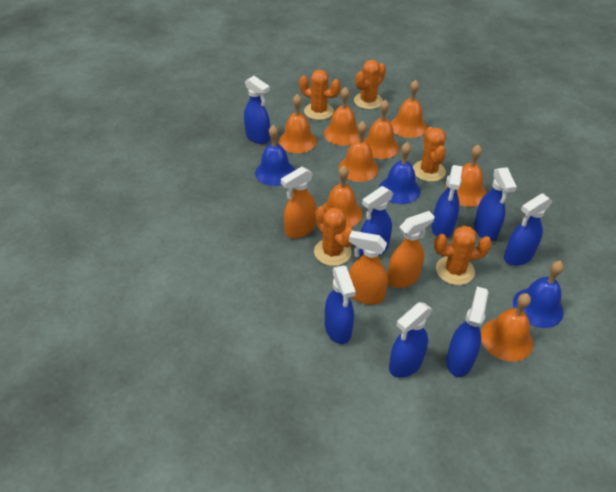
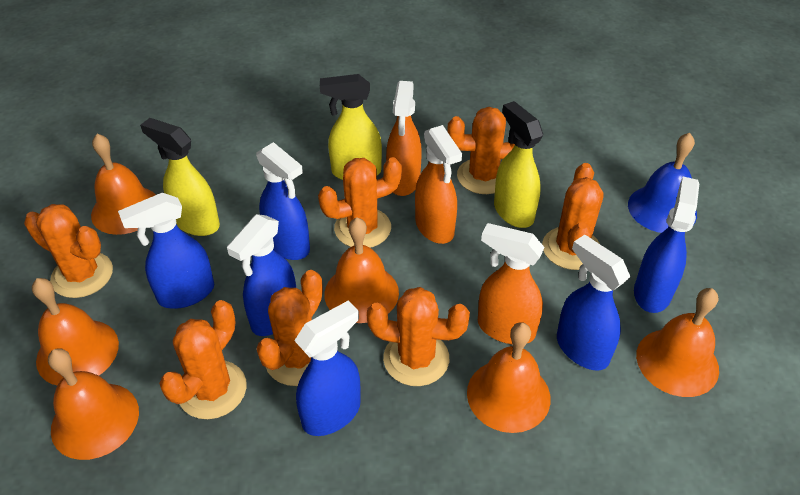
blue bell: [255,125,295,186] [379,142,420,204] [513,261,564,328] = 3 -> [628,133,697,233] = 1
blue spray bottle: [244,76,270,144] [325,265,356,344] [359,186,393,257] [389,302,433,378] [432,165,463,238] [446,286,488,377] [474,167,517,241] [504,193,553,266] = 8 -> [118,193,214,309] [227,214,296,336] [256,142,310,260] [294,301,361,436] [557,235,630,371] [634,176,699,313] = 6
orange bell: [279,94,317,153] [322,166,363,228] [324,87,359,146] [339,121,379,182] [364,99,399,159] [391,80,427,138] [445,144,487,207] [481,293,533,362] = 8 -> [32,278,119,385] [48,348,139,460] [91,134,156,235] [324,217,399,323] [467,322,551,433] [636,288,719,397] = 6
orange cactus: [299,70,341,120] [314,206,354,266] [354,60,386,109] [413,127,446,182] [434,226,492,285] = 5 -> [24,204,113,298] [159,300,247,419] [256,270,323,386] [318,157,402,248] [366,287,470,386] [447,107,515,194] [542,163,603,270] = 7
yellow spray bottle: none = 0 -> [140,118,220,236] [320,74,382,180] [494,101,543,228] = 3

